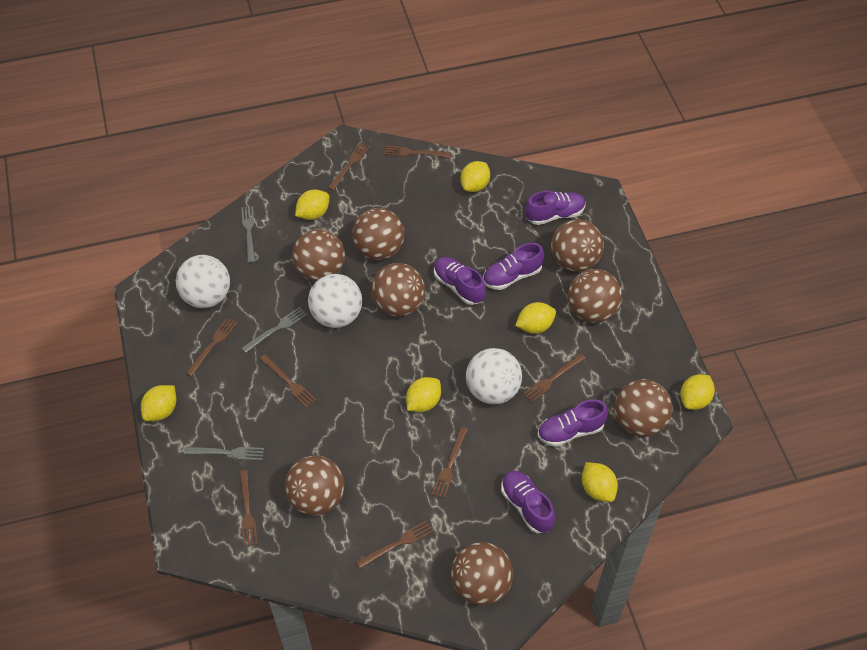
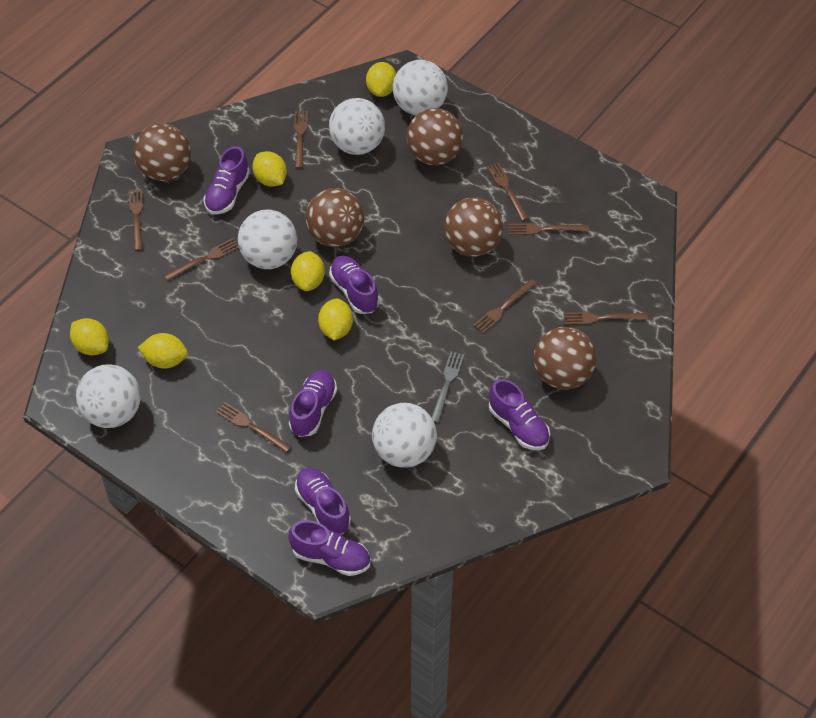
brown ball: [285,455,345,516] [292,229,345,282] [352,208,405,260] [371,263,425,317] [451,542,513,606] [551,219,604,272] [568,269,622,323] [615,379,673,437] = 8 -> [133,124,191,181] [305,188,364,247] [406,108,463,165] [444,197,503,257] [533,327,597,389] = 5
grey fork: [184,447,264,460] [241,206,255,263] [241,307,307,353] = 3 -> [432,351,464,423] = 1
purple shoe: [434,257,486,305] [483,243,544,290] [501,470,555,533] [525,191,586,225] [538,399,608,447] = 5 -> [204,146,250,215] [288,520,370,576] [289,370,337,437] [295,468,351,534] [329,256,379,314] [489,379,550,450] = 6
white ball: [176,255,230,308] [308,274,362,328] [466,348,522,405] = 3 -> [76,364,141,428] [238,210,297,269] [329,98,385,155] [372,403,437,468] [392,60,448,116] = 5
yellow lemon: [141,385,176,421] [295,190,329,220] [406,377,441,412] [460,161,490,192] [515,302,556,334] [582,462,618,502] [680,374,715,410] = 7 -> [70,318,109,355] [138,333,188,369] [252,151,287,187] [291,251,325,291] [318,298,353,340] [366,62,396,97] = 6

